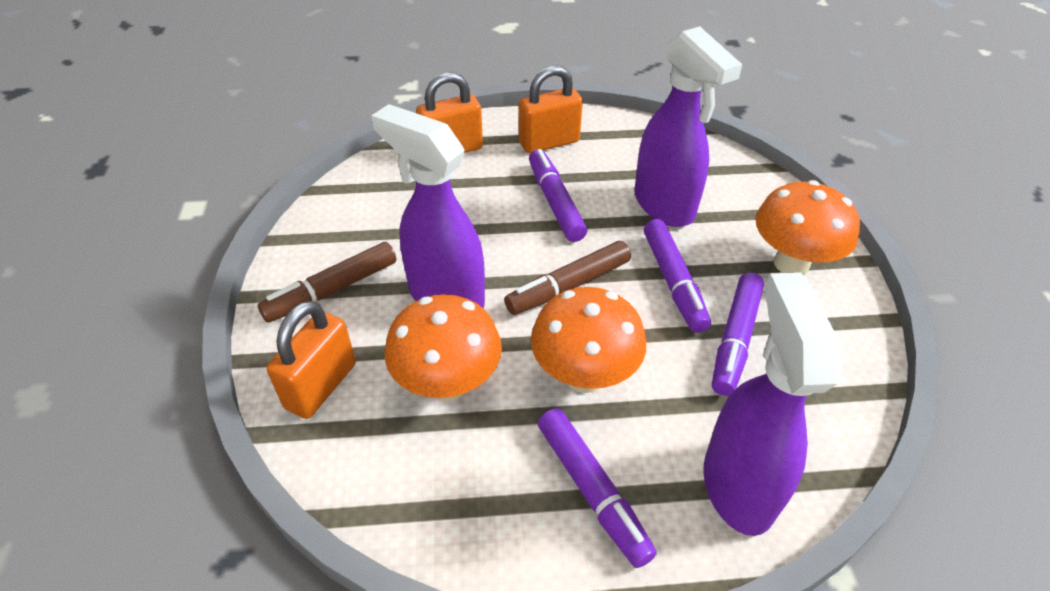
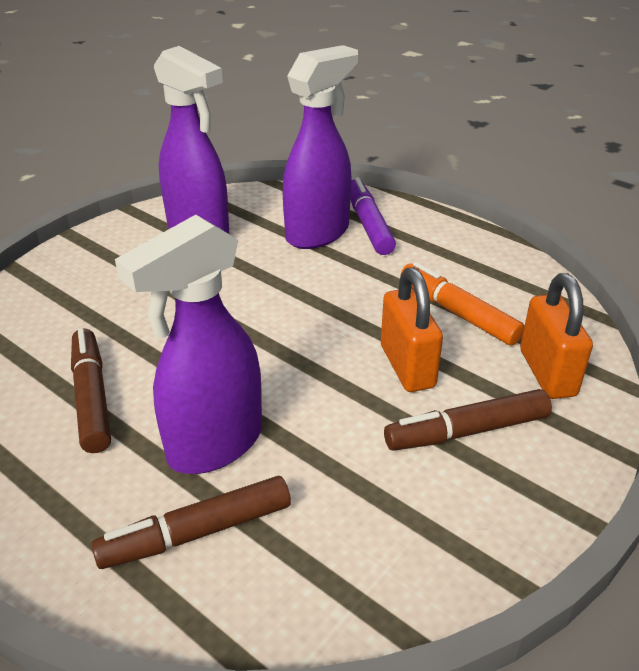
brown marker: [258,242,396,323] [504,241,631,315] = 2 -> [71,328,111,453] [91,476,291,569] [384,389,552,451] = 3
orange marker: none = 0 -> [400,262,524,346] = 1
orange mushroom: [385,294,502,402] [531,287,646,393] [755,180,860,275] = 3 -> none = 0
orange padlock: [267,301,356,419] [416,73,483,153] [519,66,583,153] = 3 -> [381,267,443,392] [520,273,593,399] = 2
purple marker: [529,149,587,242] [538,408,657,568] [644,219,711,333] [712,272,764,396] = 4 -> [351,177,396,255] = 1

